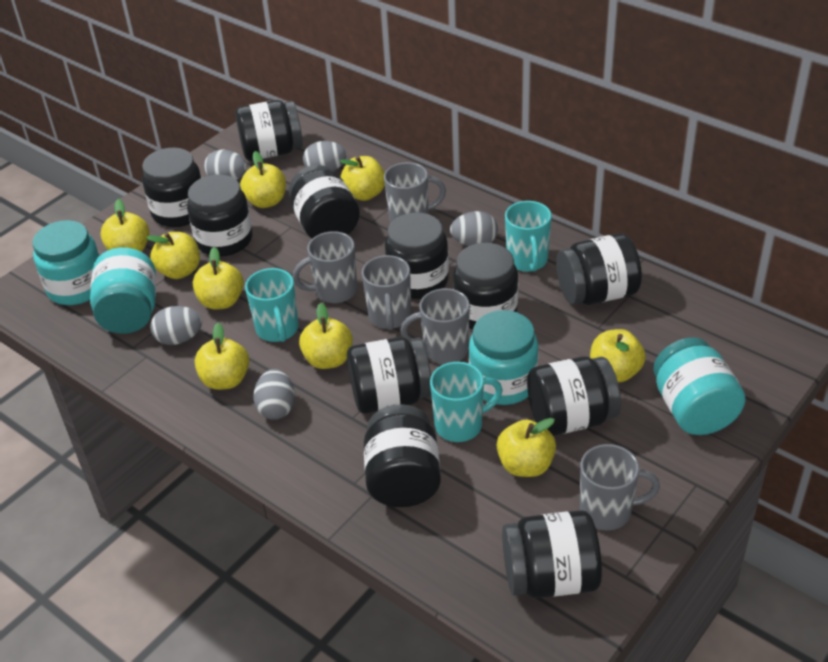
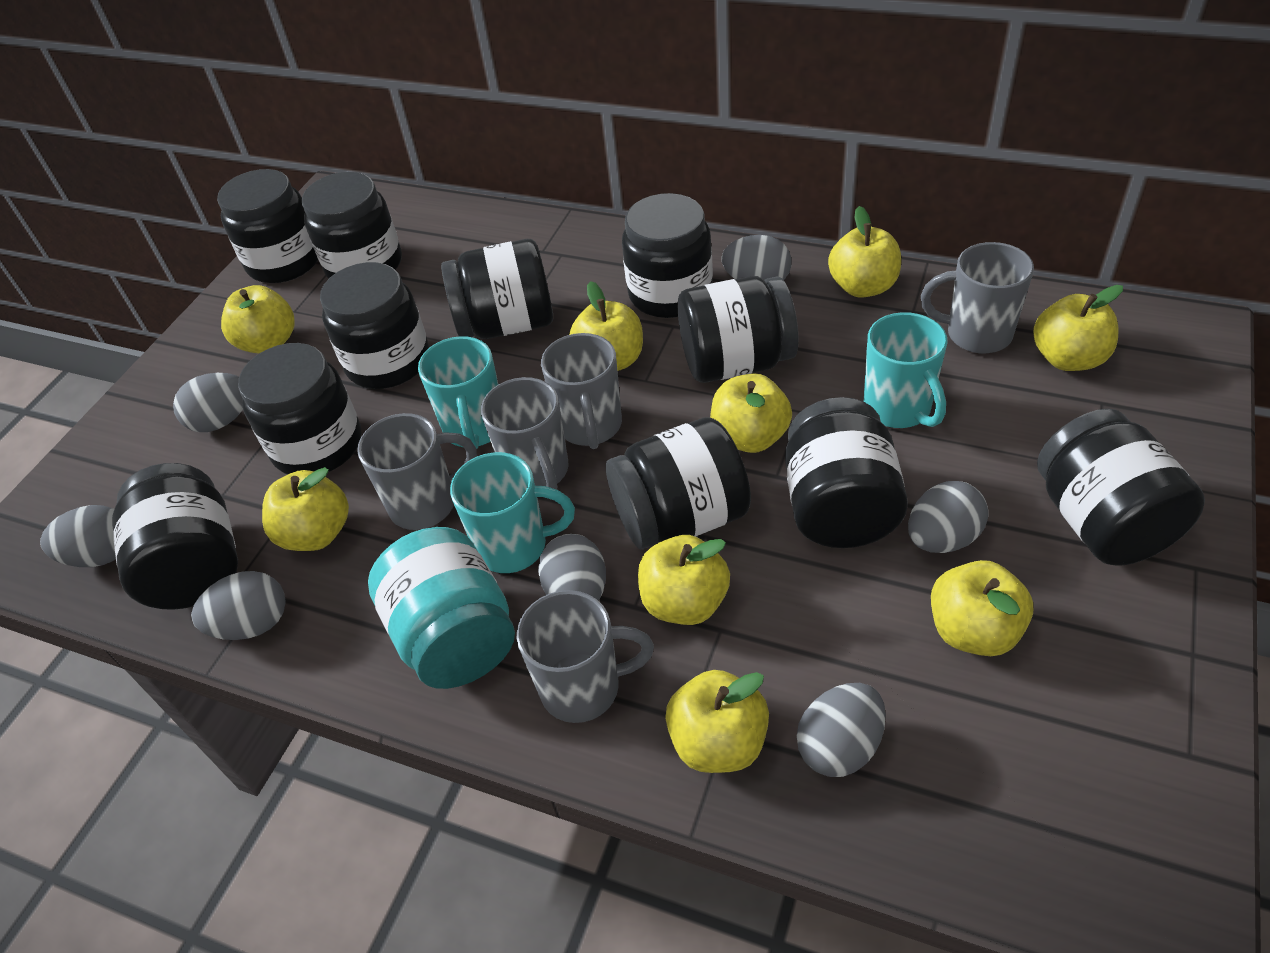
grey egg: [150,306,202,345] [204,150,247,180] [253,369,295,420] [303,141,347,171] [450,211,498,246] = 5 -> [40,505,116,567] [173,373,243,432] [191,571,286,640] [538,534,606,601] [722,235,791,280] [797,683,886,777] [908,481,989,553] = 7
turquoise jar: [33,220,100,305] [90,247,156,334] [469,310,538,405] [653,337,746,435] = 4 -> [368,527,515,689] = 1

